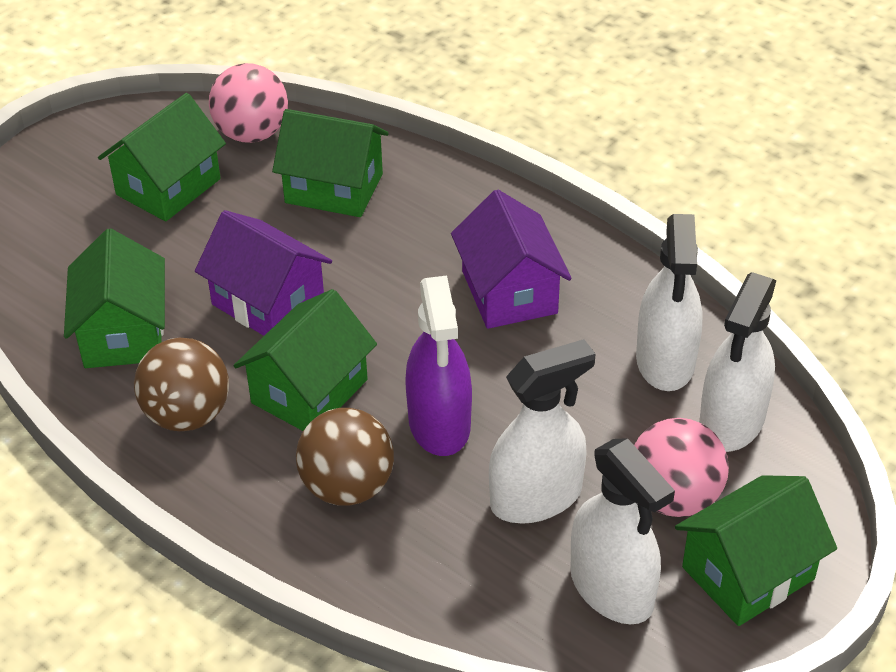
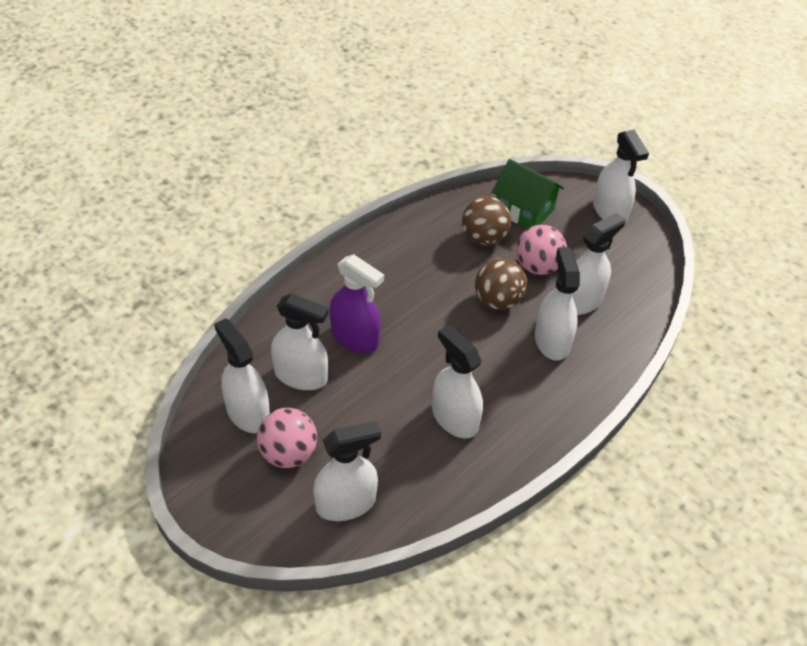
green house: [64,228,165,368] [98,93,226,221] [233,289,377,431] [272,109,389,217] [675,475,837,626] = 5 -> [492,159,564,228] = 1
purple house: [195,210,332,336] [451,190,572,329] = 2 -> none = 0
white spray bottle: [489,339,595,524] [570,438,675,624] [636,214,703,391] [699,272,776,452] = 4 -> [214,318,270,433] [271,293,329,390] [313,421,381,521] [432,325,483,439] [535,247,580,361] [572,213,625,315] [593,130,649,223] = 7

